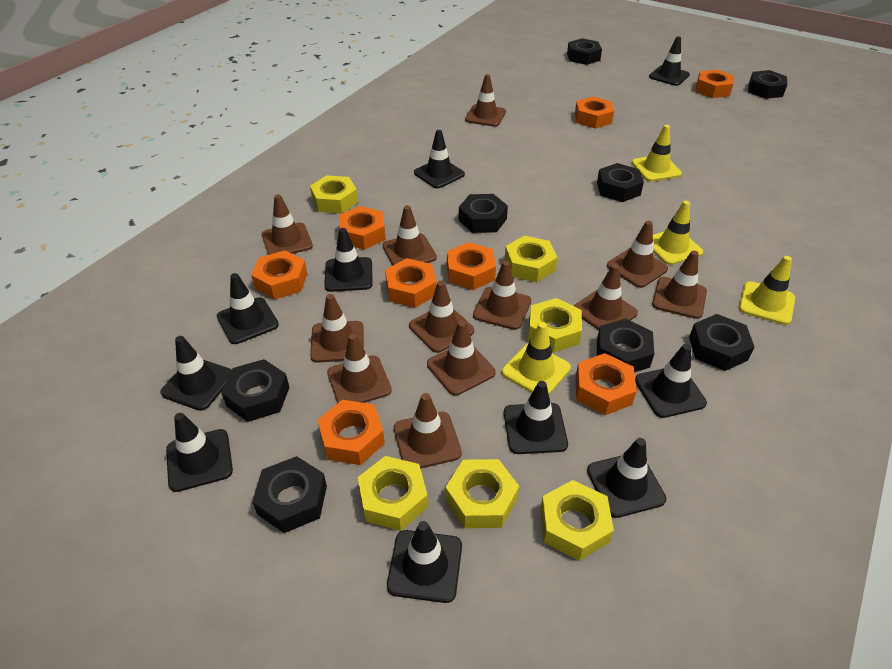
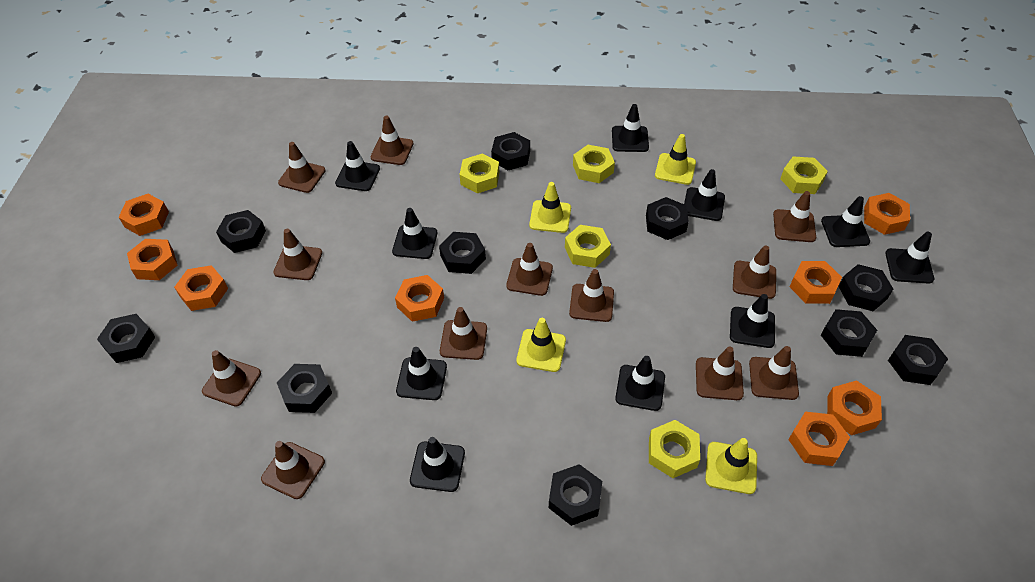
black nut: [221,359,290,422] [252,456,327,533] [459,194,508,233] [567,38,602,65] [597,163,644,202] [597,319,655,372] [689,314,754,371] [748,70,787,99] = 8 -> [97,314,155,363] [216,210,266,253] [277,364,332,413] [439,232,486,274] [491,132,530,170] [549,464,602,526] [646,197,689,240] [821,309,877,357] [838,264,893,311] [888,335,948,385] = 10
yellow nut: [310,175,358,214] [358,456,428,531] [446,459,519,528] [505,236,557,282] [528,298,582,353] [540,480,614,561] = 6 -> [460,154,499,193] [565,225,611,268] [573,145,615,183] [649,420,700,478] [780,157,828,194] = 5

